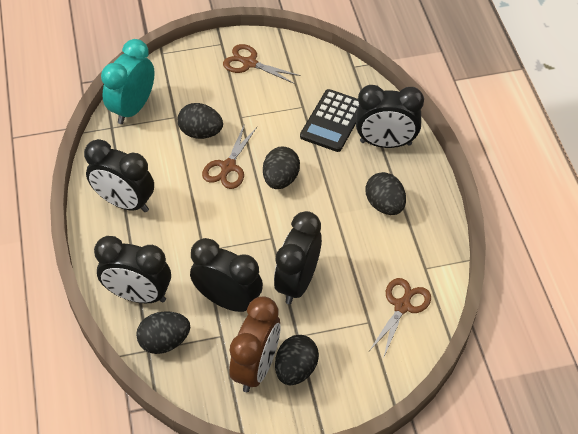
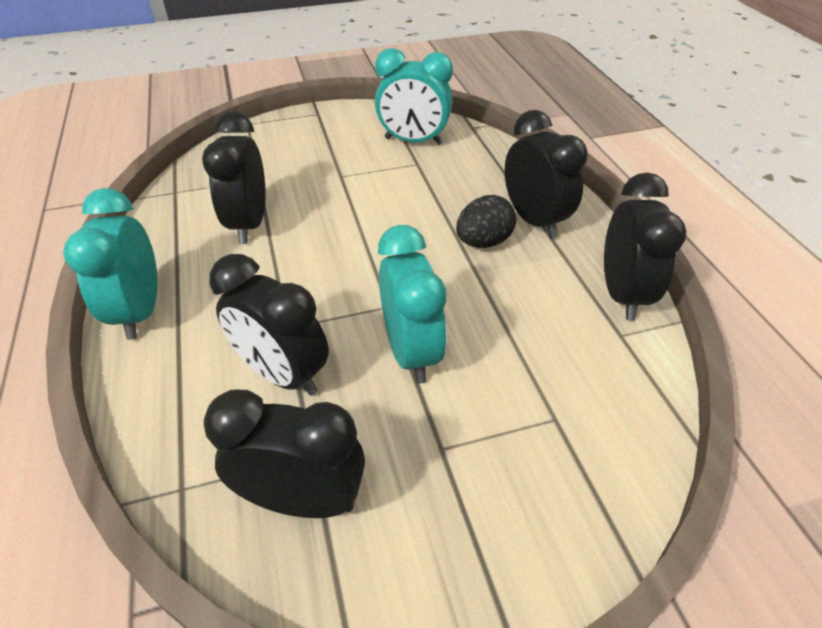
black calculator: [300,89,359,152] = 1 -> none = 0
black egg: [136,311,190,354] [178,103,223,139] [263,146,300,189] [275,335,319,385] [366,172,406,215] = 5 -> [456,195,516,248] = 1
brown clock: [230,296,281,392] = 1 -> none = 0
brown scissors: [202,123,257,189] [223,44,301,84] [369,278,431,359] = 3 -> none = 0
turquoise clock: [101,39,155,124] = 1 -> [63,188,158,340] [375,48,453,145] [378,225,447,383] = 3

